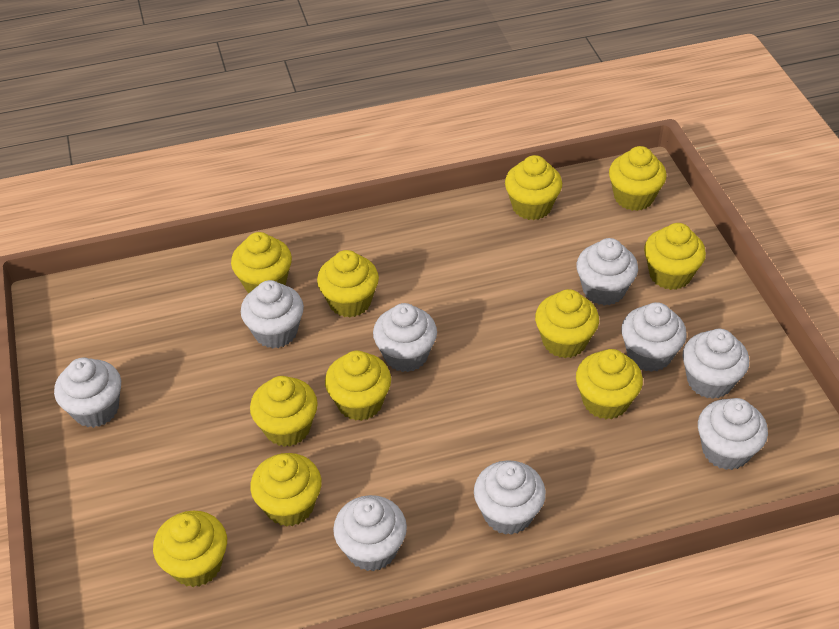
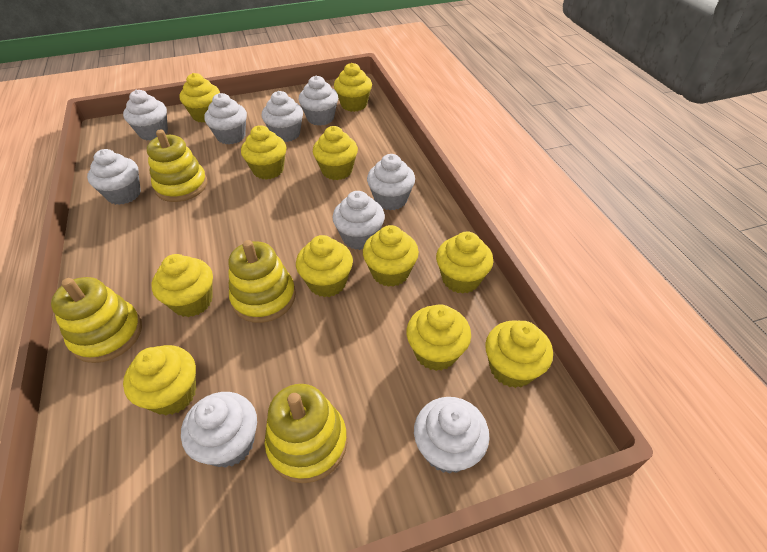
yellow stacking toy: none = 0 -> [51,277,142,363] [147,129,207,202] [228,240,296,323] [264,384,347,483] = 4

